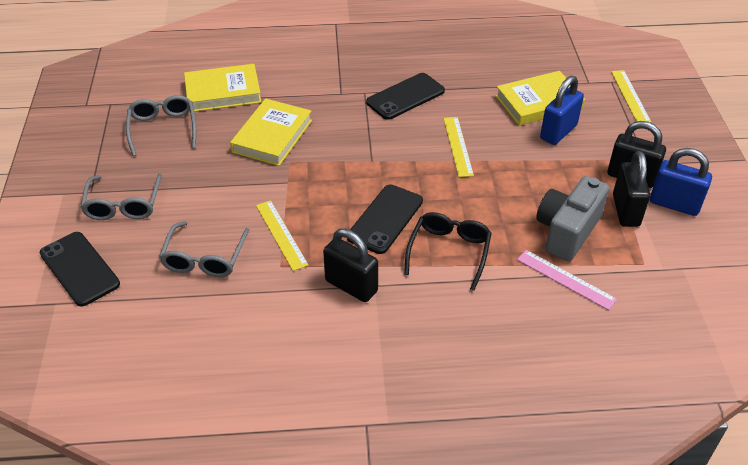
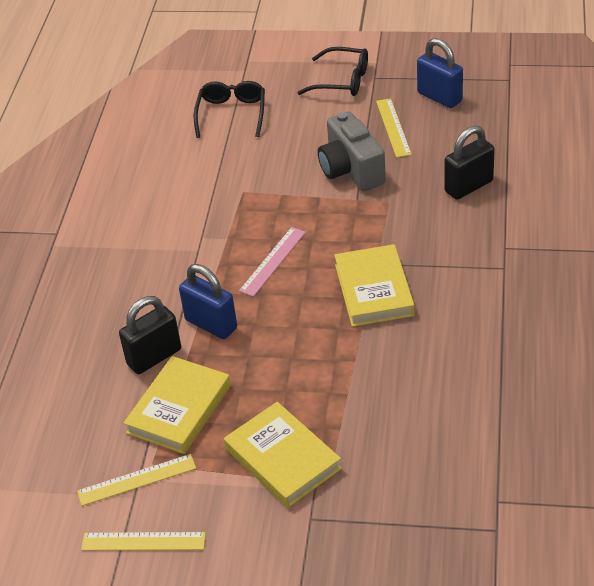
black glasses: [404,212,492,291] = 1 -> [194,81,265,138] [297,47,368,96] = 2
black padlock: [323,229,378,302] [607,121,666,188] [613,151,650,227] = 3 -> [119,296,181,374] [444,126,495,200] = 2
black phone: [40,232,120,306] [347,184,423,254] [366,73,445,120] = 3 -> none = 0
grey glasses: [80,174,162,220] [126,95,196,156] [159,221,249,277] = 3 -> none = 0

